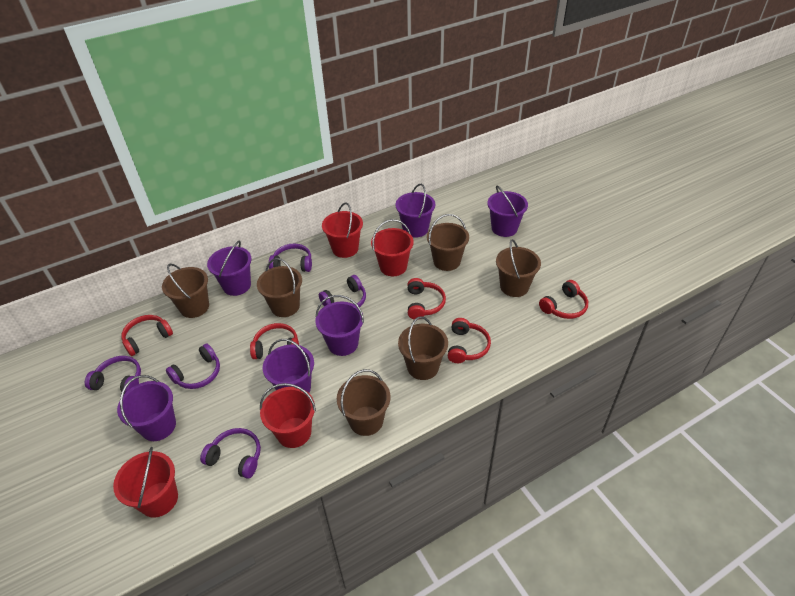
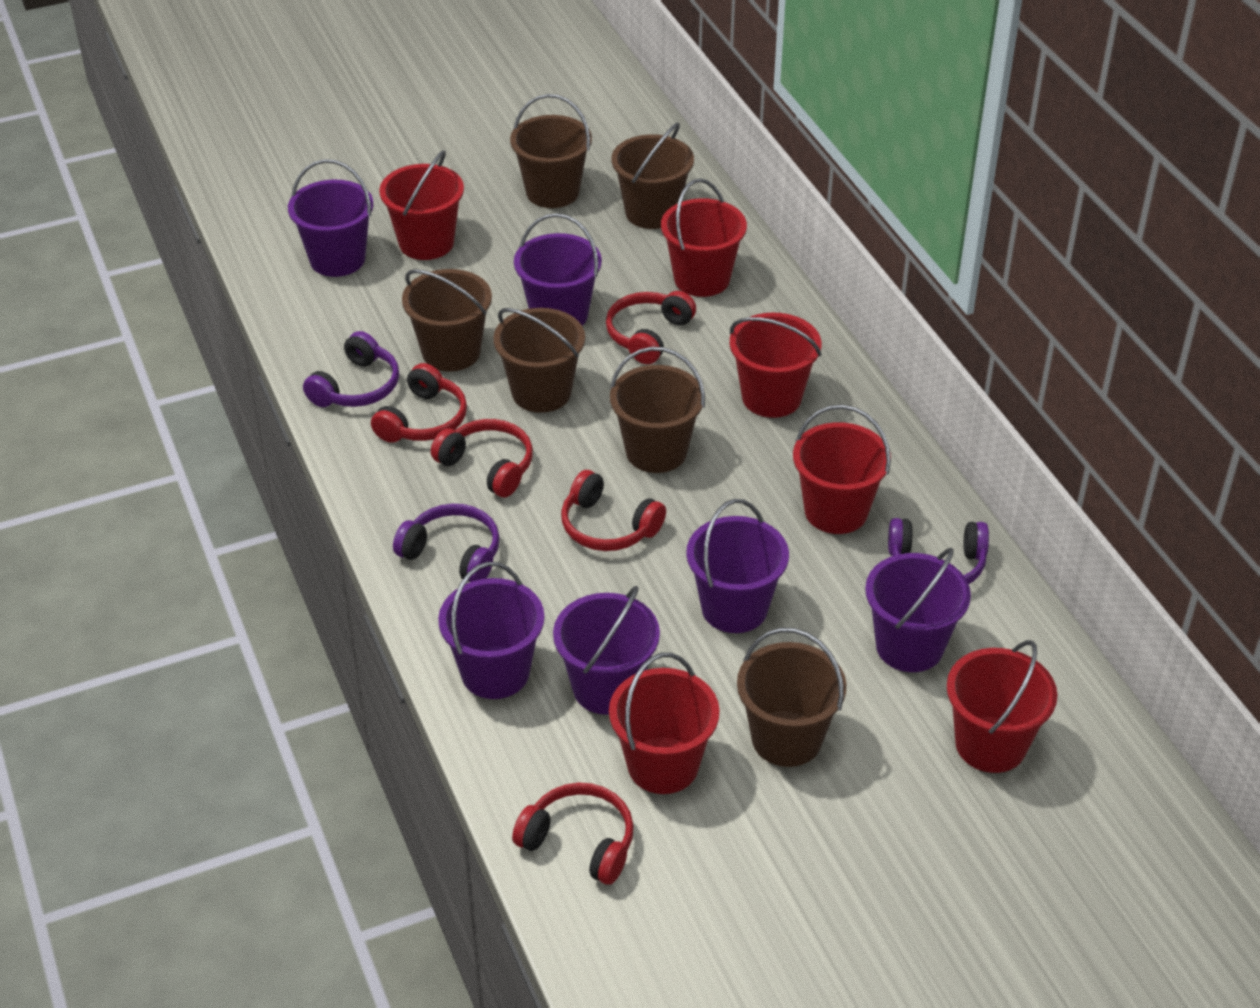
purple headphones: [85,356,141,394] [166,344,220,389] [200,428,261,479] [269,243,312,272] [319,275,366,307] = 5 -> [303,331,399,407] [393,504,500,582] [888,518,989,584] = 3
red bucket: [113,447,178,518] [260,383,316,448] [322,202,363,258] [371,219,414,276] = 4 -> [379,150,464,260] [609,653,720,794] [661,178,747,297] [730,313,821,418] [793,405,891,534] [947,640,1057,773] = 6

